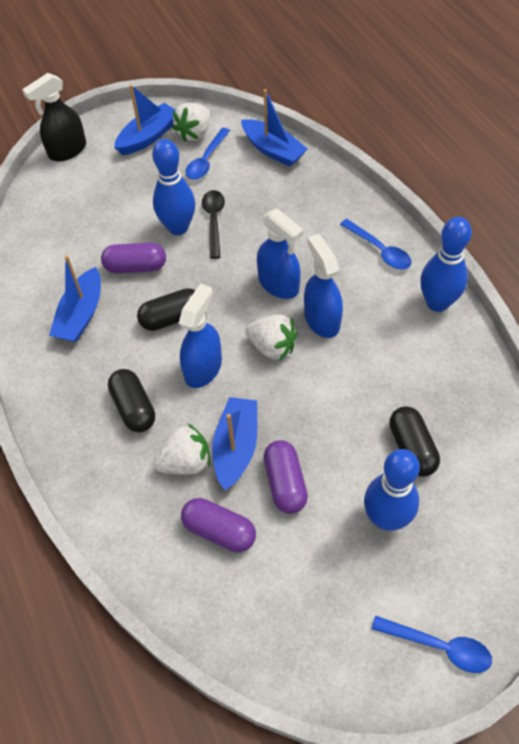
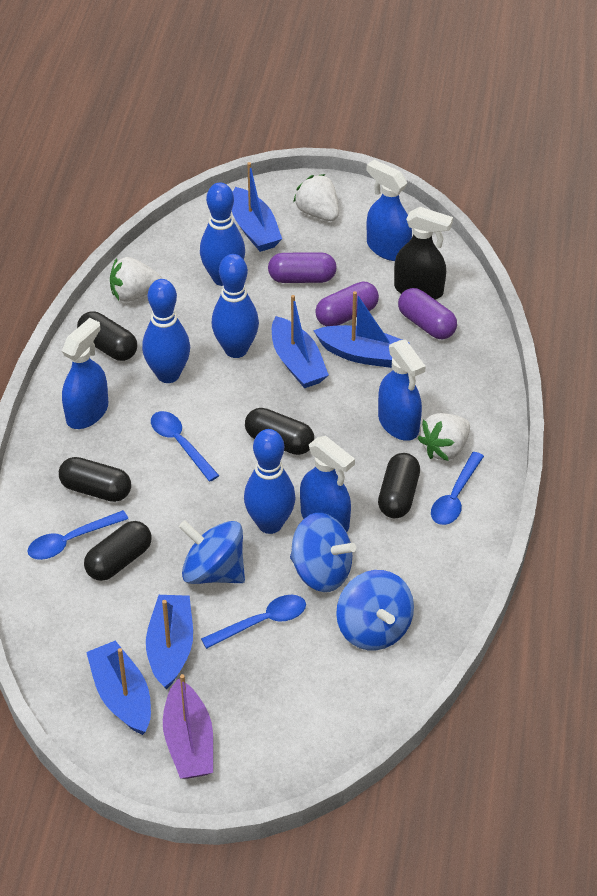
black capsule: [108,369,155,433] [137,288,195,331] [389,406,440,477] = 3 -> [59,457,131,502] [77,311,137,361] [84,521,152,581] [245,408,314,455] [378,453,420,518] = 5
black spoon: [202,190,225,259] = 1 -> none = 0
blue boat: [49,255,101,342] [114,84,175,155] [212,397,257,490] [241,89,308,167] = 4 -> [86,641,151,735] [146,595,193,690] [232,162,282,252] [272,295,329,388] [313,291,410,368] = 5
blue bowling pin: [152,139,195,235] [364,449,420,531] [420,217,472,312] = 3 -> [142,279,190,383] [200,182,245,286] [211,254,259,358] [244,429,296,534] = 4
blue spinning top: none = 0 -> [179,520,245,584] [290,513,356,592] [336,570,414,650] = 3
blue spoon: [185,128,230,180] [340,219,412,270] [372,615,492,673] = 3 -> [27,510,128,560] [151,411,219,482] [201,595,306,649] [431,452,484,525] = 4
blue spray bottle: [179,283,222,388] [257,208,303,299] [304,234,343,338] = 3 -> [62,318,108,429] [300,436,355,532] [366,160,412,261] [378,340,426,441] = 4
purple boat: none = 0 -> [163,674,213,779] = 1

